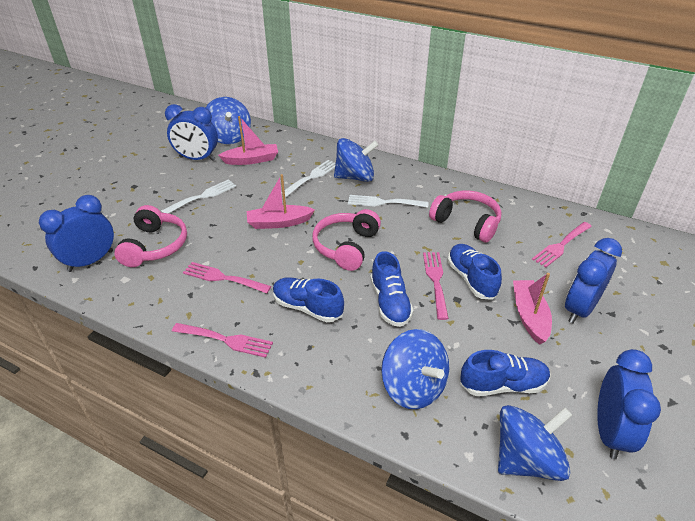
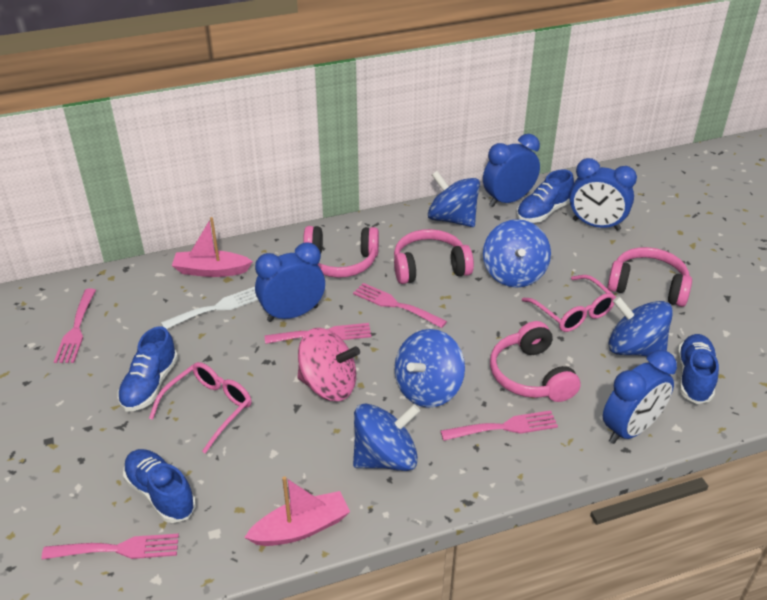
blue spinning top: [206,97,251,144] [334,138,378,182] [381,329,449,409] [498,405,572,481] = 4 -> [353,403,420,471] [394,329,465,408] [428,171,480,227] [483,219,551,288] [608,296,673,356] = 5
pink boat: [218,116,278,165] [247,174,315,229] [513,273,552,345] = 3 -> [172,217,253,277] [244,476,350,546] = 2
pink fork: [172,323,273,358] [183,262,271,293] [423,252,449,320] [532,222,592,268] = 4 -> [41,534,179,560] [54,289,96,363] [265,323,371,344] [353,283,447,328] [441,410,558,441] = 5
pink glasses: none = 0 -> [149,362,251,453] [522,275,616,332] = 2
pink headphones: [114,205,187,267] [312,209,381,271] [429,191,501,242] = 3 -> [303,226,379,278] [394,229,474,284] [490,321,580,402] [607,247,692,307] = 4
pink spinning top: none = 0 -> [297,328,360,401] = 1
white fork: [161,179,236,213] [281,160,336,197] [348,195,429,208] = 3 -> [161,287,258,329] = 1

